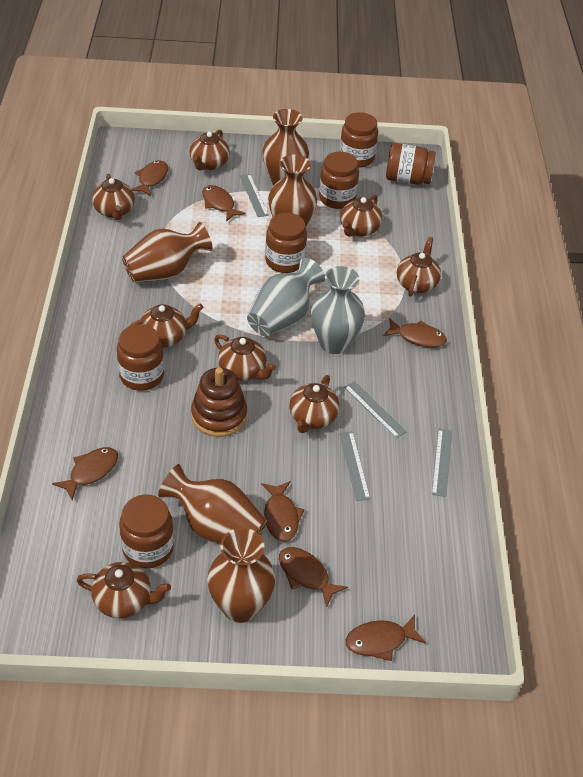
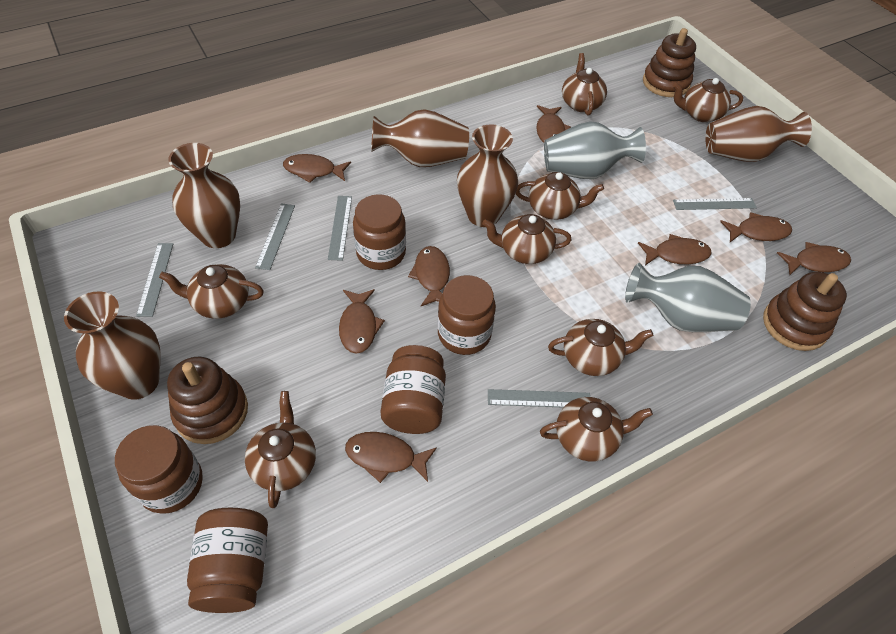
brown fish: [52,447,118,500] [132,160,168,196] [202,185,246,222] [261,481,305,542] [279,547,348,607] [346,615,426,661] [383,318,447,347] = 7 -> [283,154,351,183] [339,289,385,354] [345,432,437,483] [408,246,450,306] [536,105,571,143] [638,234,712,265] [720,212,792,242] [777,242,851,275] = 8
brown jar: [117,324,164,391] [119,494,174,569] [265,213,307,273] [319,152,359,209] [340,112,378,168] [386,143,436,185] = 6 -> [115,425,203,514] [187,508,268,613] [353,194,406,270] [380,345,446,434] [438,275,496,355] = 5
brown stacking toy: [191,367,247,437] = 1 -> [167,357,248,444] [643,28,696,97] [763,272,847,351] = 3
grey ruler: [240,174,269,217] [339,431,370,501] [344,381,406,438] [432,429,452,497] = 4 -> [136,243,173,317] [255,203,295,270] [328,196,352,261] [488,389,590,408] [673,198,757,210] = 5

